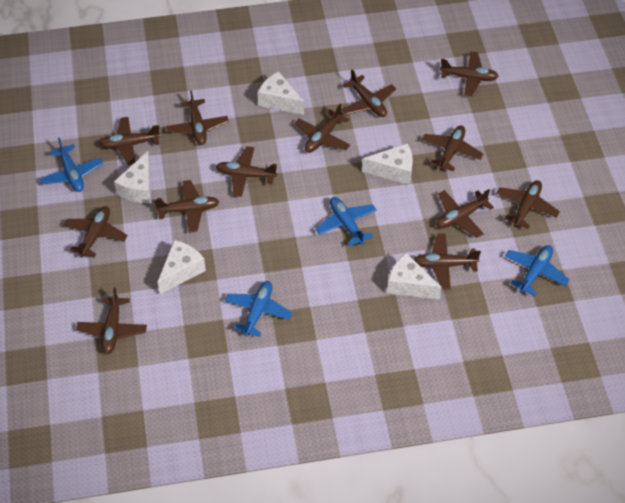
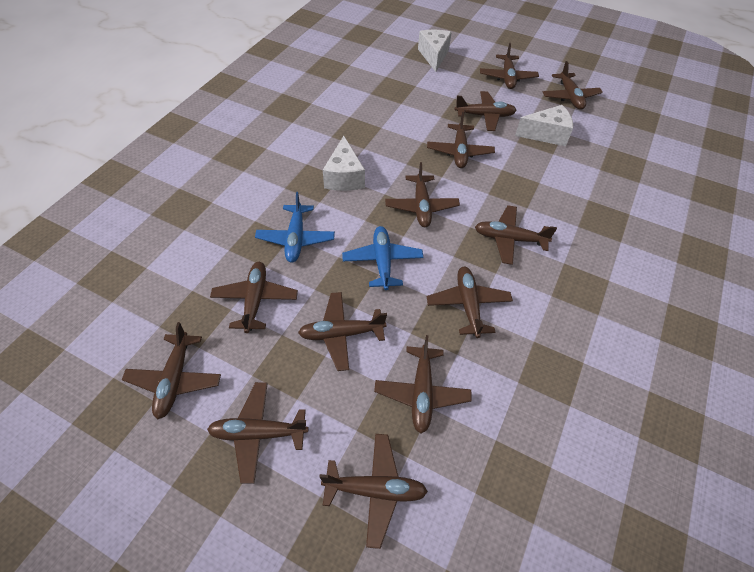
blue plane: [40,138,103,192] [225,281,292,337] [315,197,377,246] [505,245,569,296] = 4 -> [255,192,335,263] [342,226,424,290] = 2
white cheese: [114,151,151,203] [158,240,206,294] [258,71,304,115] [362,143,413,185] [387,253,442,300] = 5 -> [323,136,365,191] [418,30,452,72] [515,105,573,146] = 3

